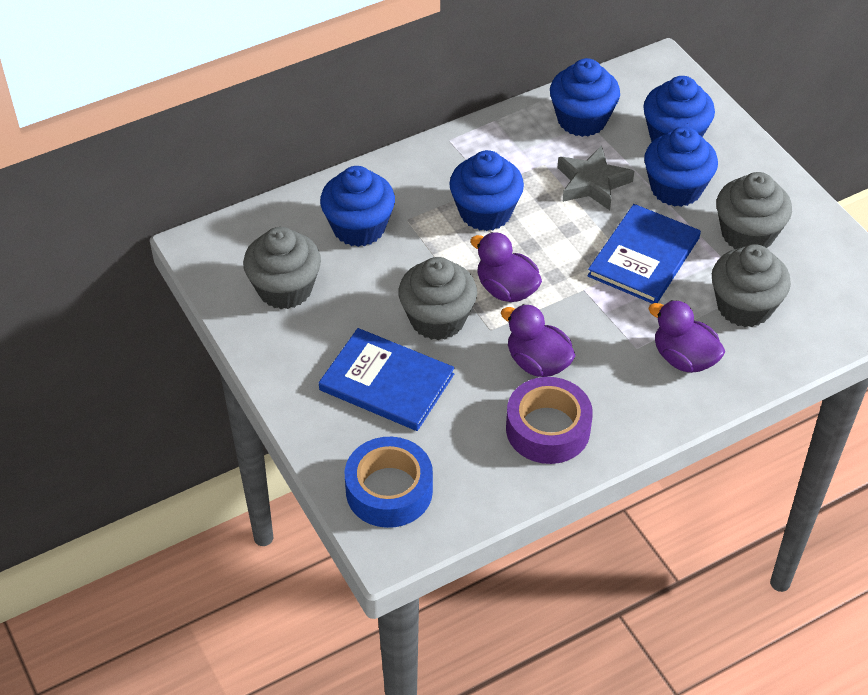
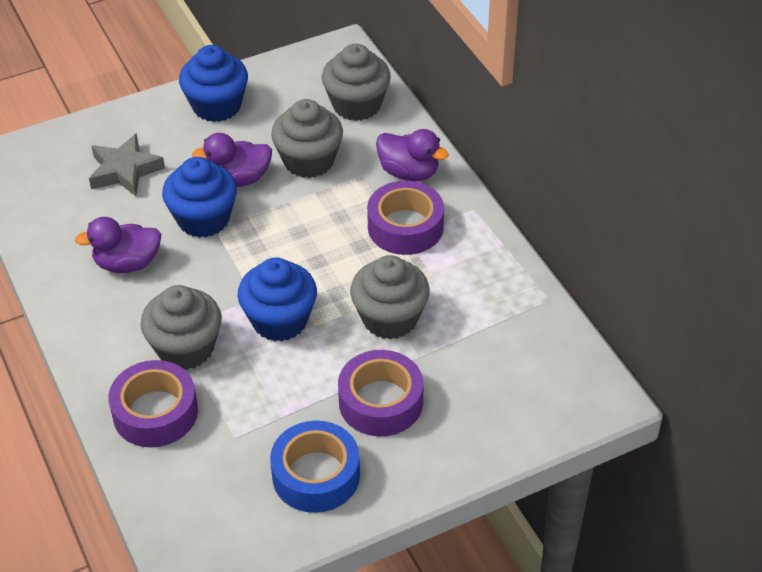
blue book: [319,328,455,431] [587,204,701,304] = 2 -> none = 0
blue cupcake: [320,166,395,247] [449,150,524,231] [550,58,620,137] [643,76,715,142] [644,127,718,207] = 5 -> [162,157,237,238] [179,45,248,122] [238,258,317,342] = 3
purple tape: [506,377,593,464] = 1 -> [108,360,198,447] [338,350,424,436] [367,181,444,255] = 3

